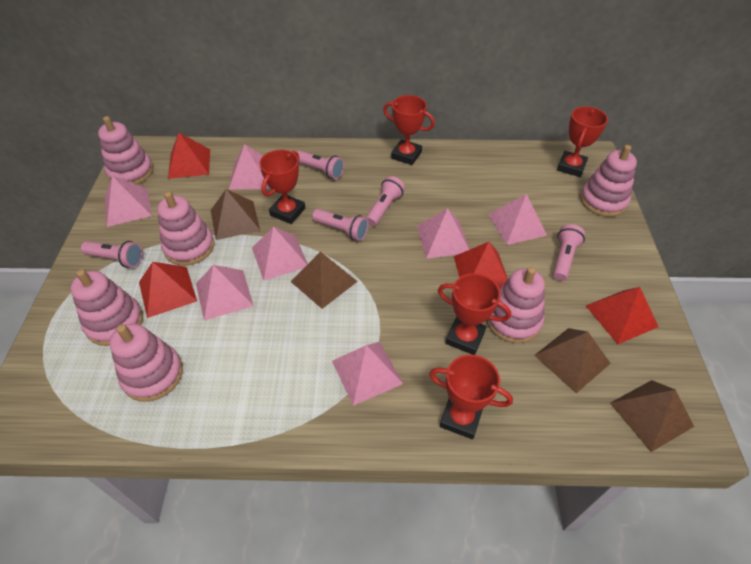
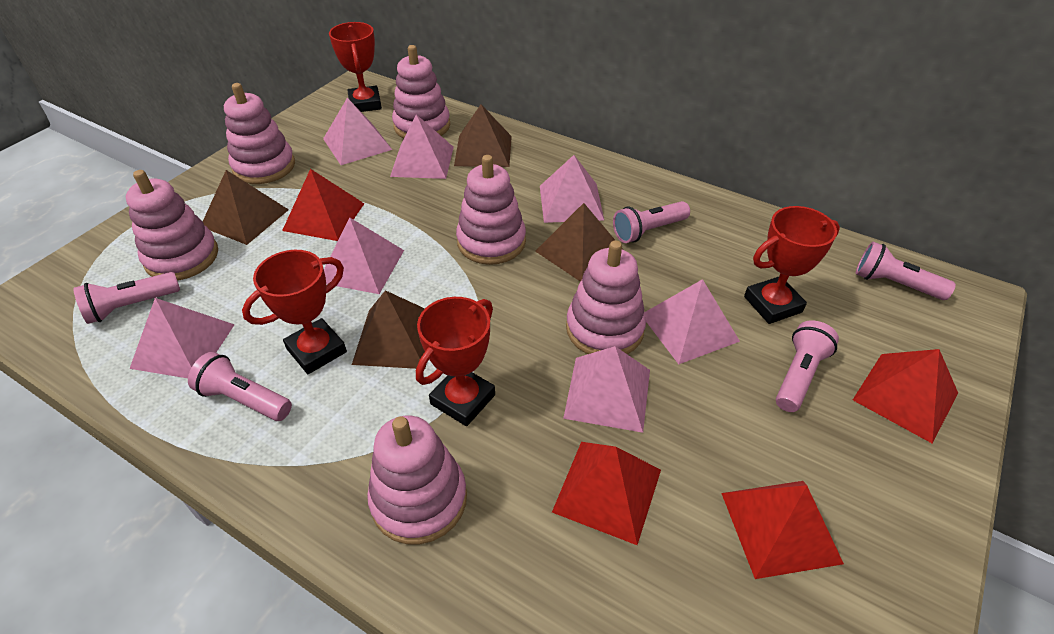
red trophy: [260,150,305,224] [383,95,435,165] [429,355,513,439] [438,273,511,355] [557,106,608,177] = 5 -> [242,250,347,374] [329,22,382,112] [416,297,495,426] [744,206,840,324] = 4

